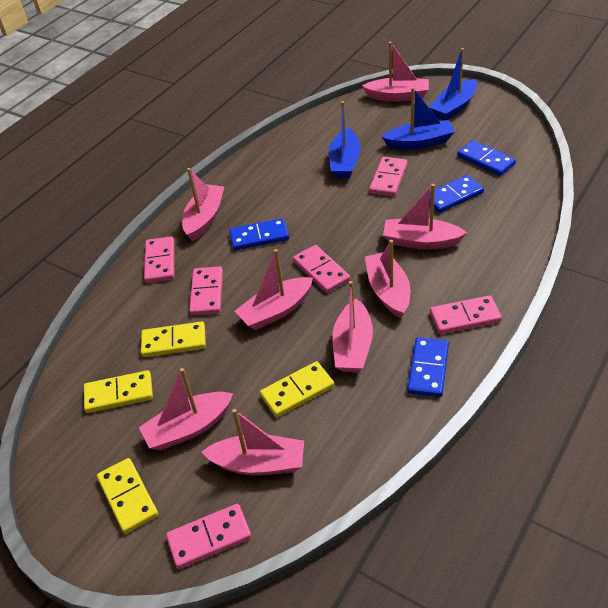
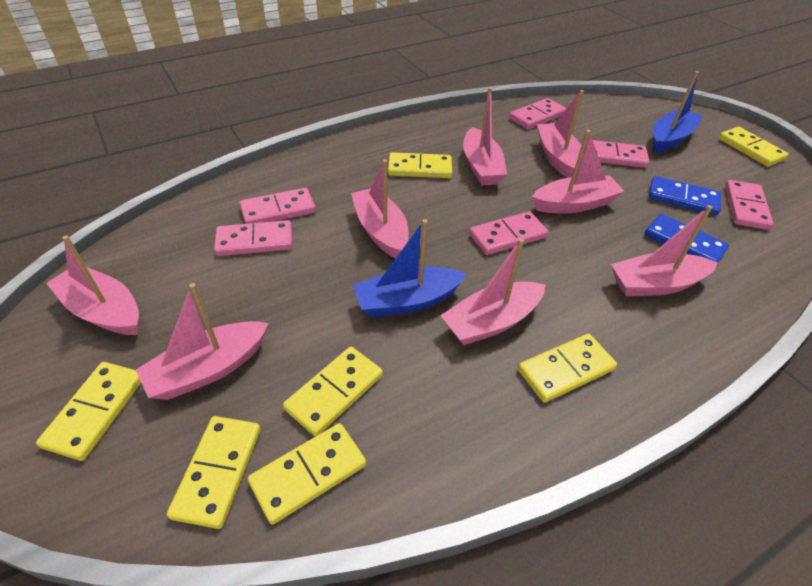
blue boat: [329,101,361,178] [382,87,455,150] [429,48,477,120] = 3 -> [353,219,467,317] [653,71,703,153] = 2
blue domino: [229,218,289,250] [407,337,449,397] [429,175,484,213] [457,140,516,176] = 4 -> [644,214,729,264] [649,176,721,215] = 2
yellow domino: [84,370,153,413] [97,458,158,534] [141,321,206,357] [260,361,334,417] = 4 -> [36,362,141,461] [167,416,261,529] [248,423,366,525] [283,347,383,437] [388,152,452,178] [518,334,617,403] [719,127,789,167] = 7

